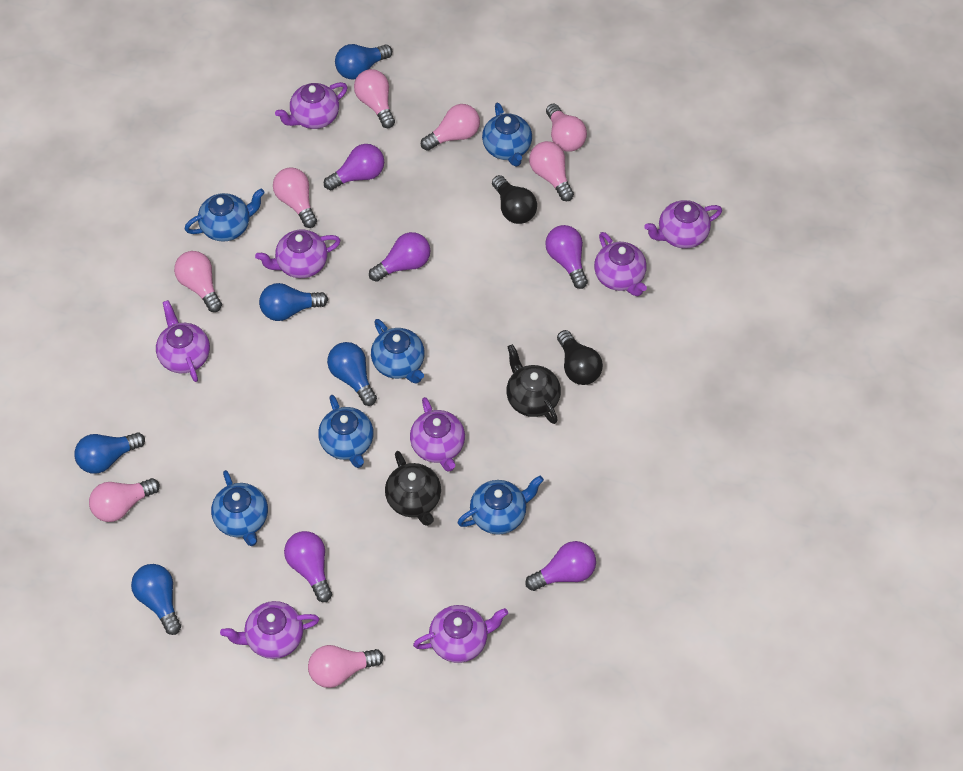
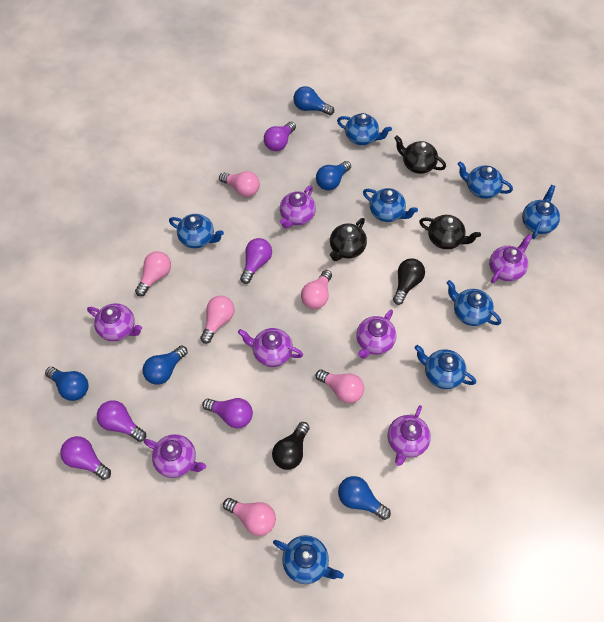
black teapot: [385,451,441,526] [506,344,561,424] = 2 -> [330,218,367,261] [394,135,446,174] [419,215,481,249] = 3
blue teapot: [185,188,265,242] [211,470,268,546] [318,395,374,468] [371,319,425,384] [458,476,544,535] [482,102,532,167] = 6 -> [169,214,224,248] [273,535,344,584] [337,113,392,145] [363,188,418,222] [415,345,476,389] [447,280,501,326] [458,161,513,199] [522,185,560,239] = 8
pink light bulb: [89,478,160,522] [174,251,222,312] [273,167,317,228] [308,645,384,688] [354,69,395,128] [421,104,480,151] [529,141,574,201] [546,104,587,152] = 8 -> [135,251,171,296] [200,296,235,344] [219,171,260,197] [223,498,276,536] [301,270,332,309] [316,370,364,403] = 6
purple teapot: [156,300,210,382] [220,601,319,659] [255,229,341,278] [275,82,347,129] [410,397,465,472] [413,605,508,663] [594,232,647,296] [644,200,722,249] = 8 -> [87,303,142,341] [144,434,206,478] [238,328,303,367] [280,185,316,228] [356,309,396,359] [388,405,431,466] [489,234,532,283] = 7

